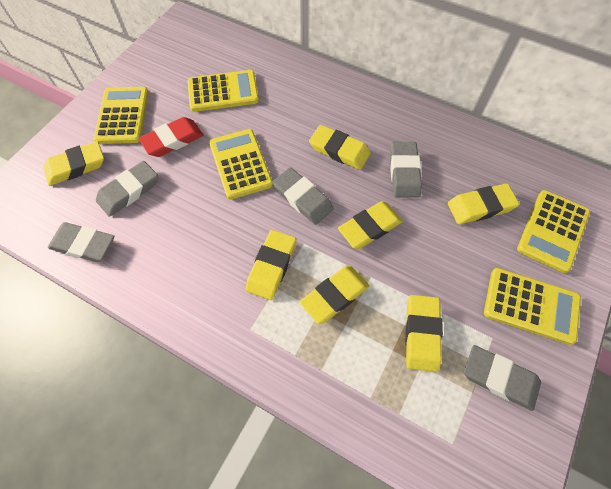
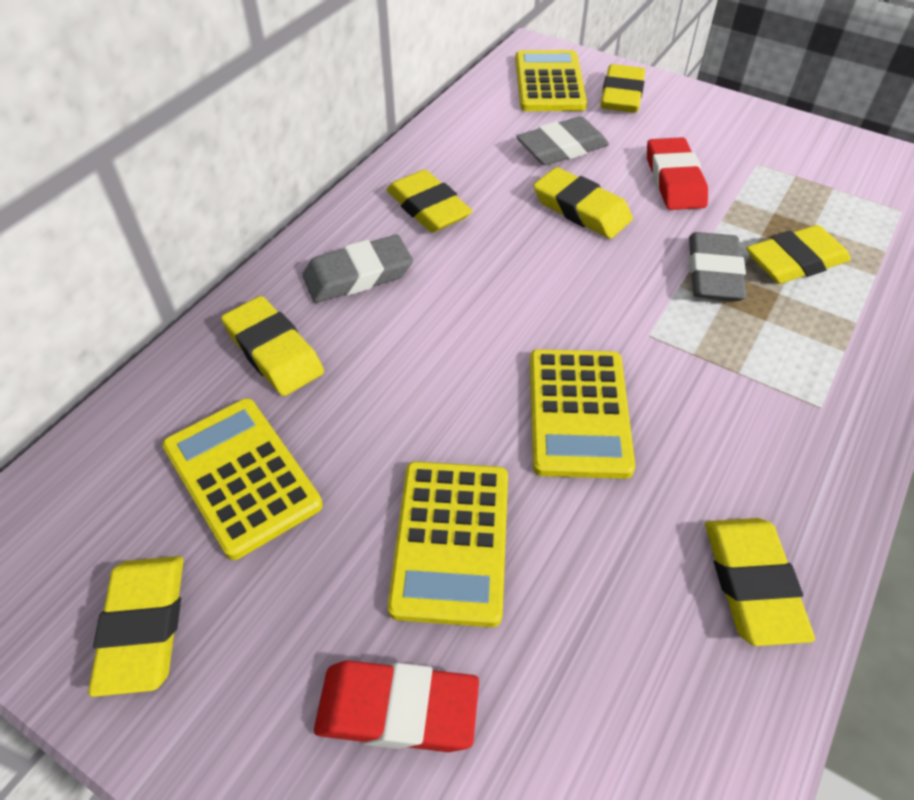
grey eraser: [48,222,114,262] [96,161,158,217] [272,167,334,225] [390,142,422,198] [464,345,541,411] = 5 -> [302,235,413,303] [516,116,609,165] [689,232,747,301] = 3
red eraser: [139,117,203,157] = 1 -> [314,660,479,752] [647,137,708,210] = 2
yellow calculator: [94,87,149,144] [188,70,259,112] [209,129,273,199] [484,268,581,345] [517,190,590,273] = 5 -> [162,398,323,560] [388,461,508,627] [515,50,587,111] [530,349,635,479] = 4

